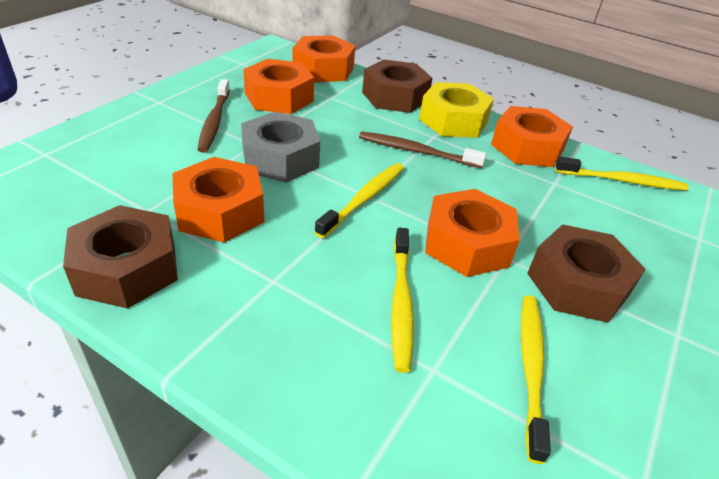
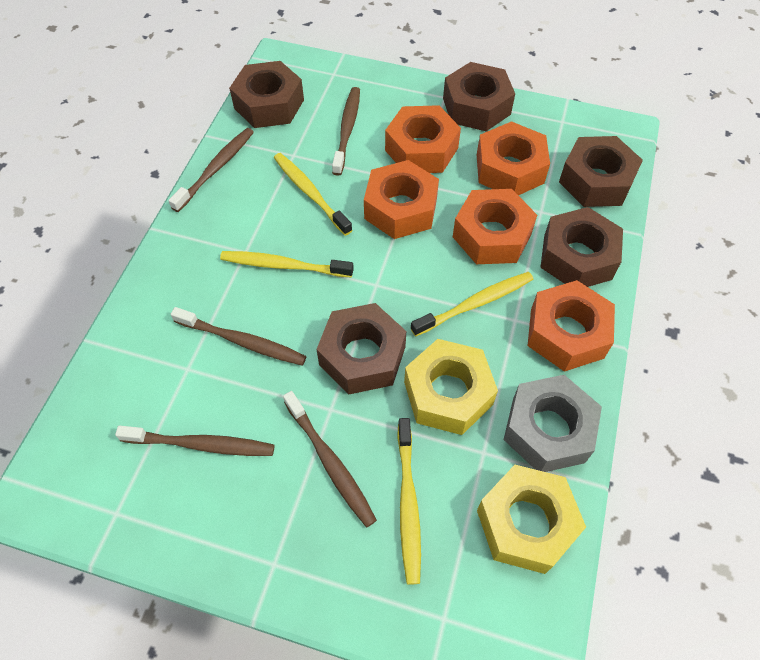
brown nut: [63,205,178,309] [362,59,432,113] [527,224,646,323] = 3 -> [229,61,304,128] [317,303,406,394] [443,62,515,131] [540,207,623,287] [559,136,643,207] = 5
brown toothbrush: [197,79,230,153] [359,131,486,168] = 2 -> [115,426,275,456] [168,128,254,212] [171,307,307,366] [283,391,377,527] [332,87,360,176] = 5
yellow nut: [419,82,494,138] = 1 -> [404,339,498,435] [477,465,586,574] = 2

